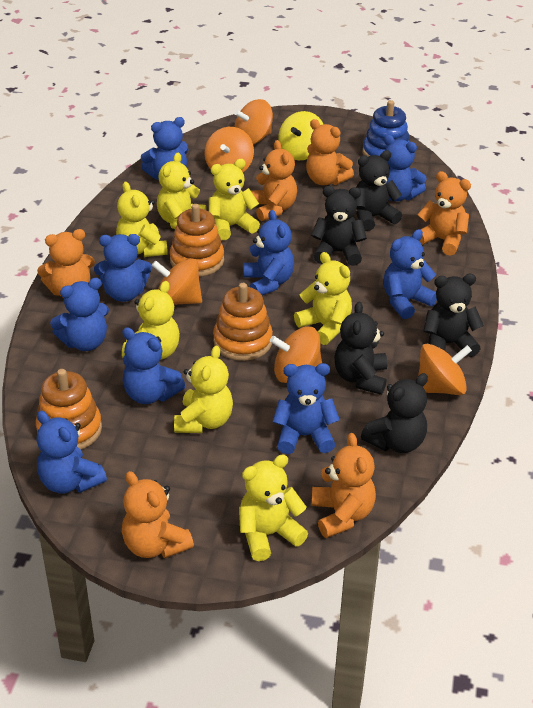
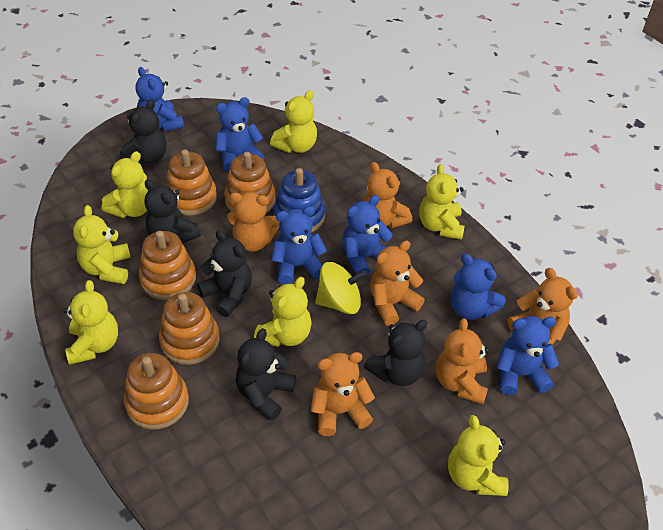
blue teddy bear: [37,411,107,494] [50,278,109,351] [94,234,152,302] [122,327,185,404] [141,117,189,180] [243,210,294,295] [273,363,340,454] [383,229,437,319] [384,135,427,201] = 9 -> [136,67,184,132] [216,97,264,172] [271,206,327,285] [342,195,393,275] [451,254,505,320] [496,316,559,395] = 6
orange spinning top: [152,258,202,305] [204,127,254,172] [234,99,273,145] [270,327,322,383] [418,344,472,395] = 5 -> none = 0
orange stacking toy: [36,369,102,450] [170,204,224,276] [213,283,273,361] = 3 -> [124,353,189,430] [139,231,196,300] [159,292,220,365] [166,149,217,216] [224,152,276,213] = 5

